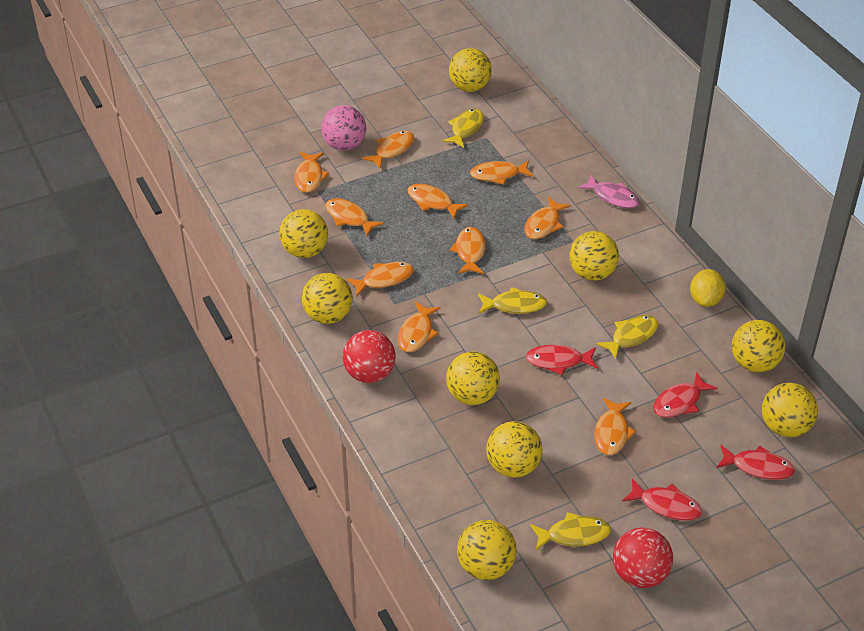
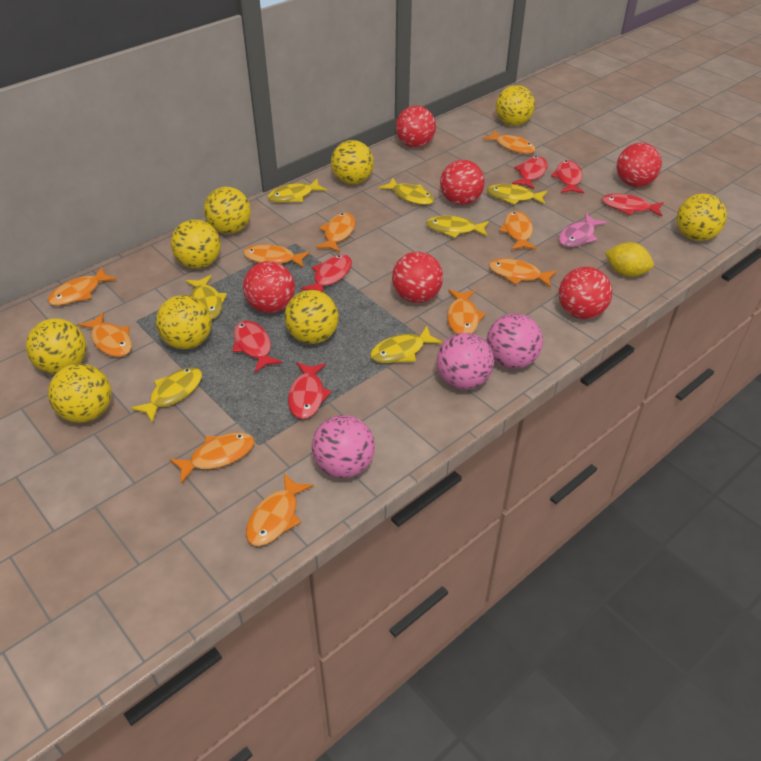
pink ball: [321,105,366,151] = 1 -> [312,415,375,478] [437,333,494,390] [487,313,543,369] = 3
red ball: [343,330,396,383] [613,528,673,588] = 2 -> [243,261,295,313] [392,251,443,303] [396,106,436,148] [440,160,485,205] [559,267,612,319] [617,143,662,187] = 6
red fish: [526,345,598,375] [622,478,702,521] [653,372,718,418] [716,445,795,480] = 4 -> [232,320,283,372] [288,362,332,419] [300,254,352,292] [512,156,548,189] [551,160,584,194] [602,193,664,217] = 6
yellow fish: [442,108,484,148] [478,287,547,314] [530,512,611,550] [596,315,658,359] = 4 -> [131,367,202,423] [185,275,227,320] [267,178,327,203] [370,326,443,363] [379,178,434,205] [426,215,489,238] [487,184,547,205] = 7

